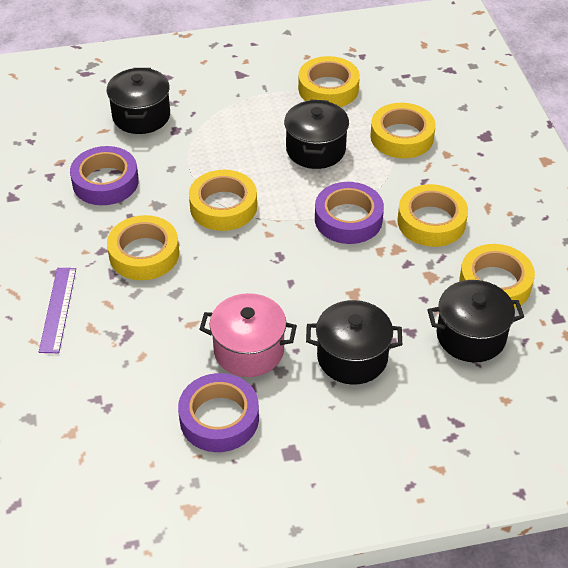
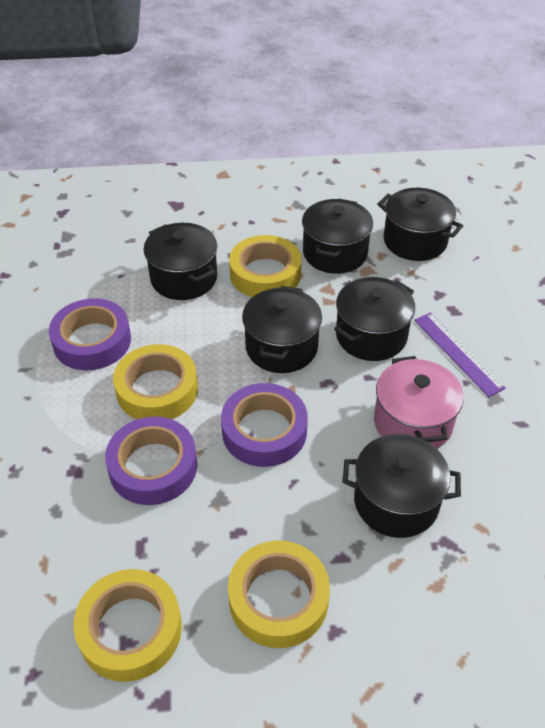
black pot: [107,68,170,134] [284,100,349,169] [306,300,402,385] [427,280,524,362] = 4 -> [144,223,217,300] [242,286,322,373] [302,198,373,274] [334,277,415,361] [342,434,461,538] [377,188,463,261] = 6
yellow tape: [107,215,179,280] [189,170,257,231] [298,56,360,107] [370,103,436,158] [397,184,468,247] [459,244,535,308] = 6 -> [74,569,182,682] [113,344,198,419] [228,540,330,648] [229,235,302,297] = 4

